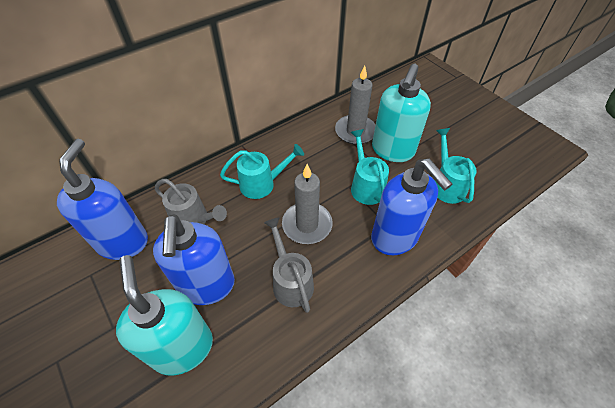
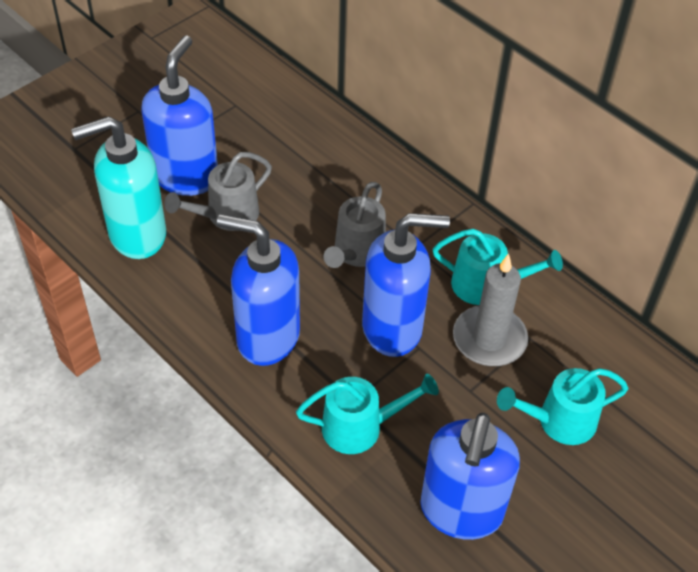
blue soap dispenser: [57,139,148,260] [153,214,235,305] [371,158,452,255] = 3 -> [142,36,218,196] [217,214,300,366] [362,213,450,357] [421,413,520,540] = 4
grey candle: [282,164,333,244] [335,66,376,145] = 2 -> [453,254,528,366] = 1
turquoise soap dispenser: [116,255,213,375] [372,64,431,162] = 2 -> [71,116,166,259] = 1

